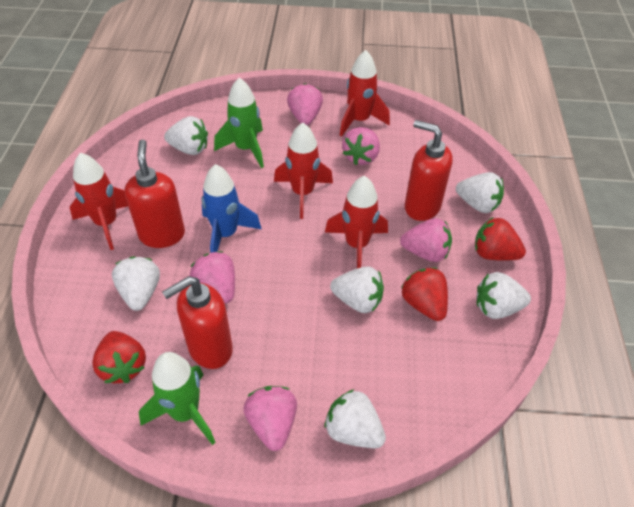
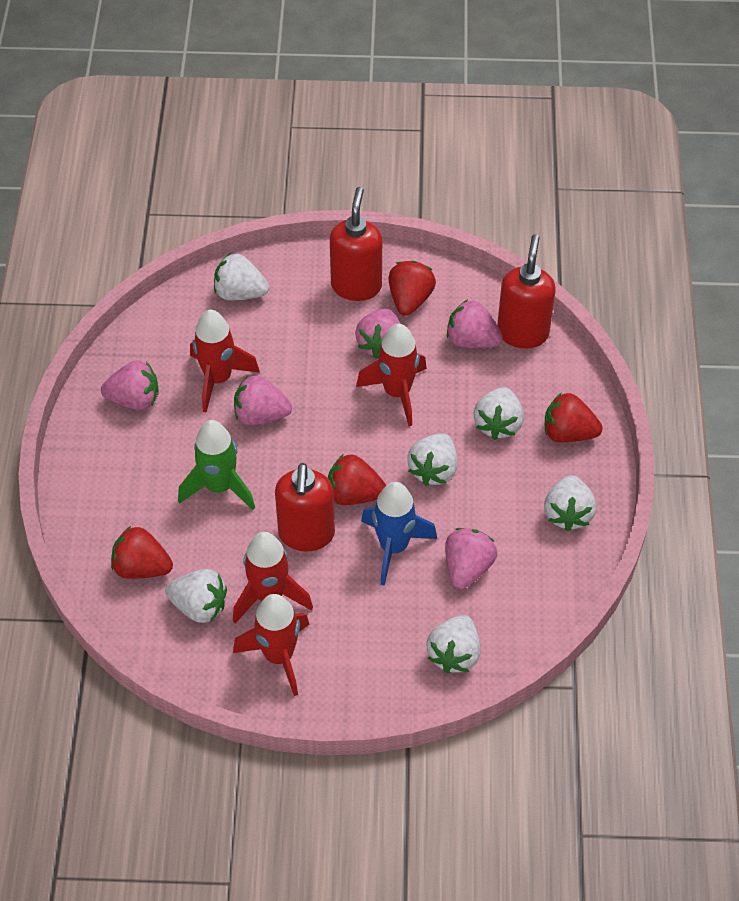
green rocket: [139,352,215,445] [214,78,264,168] = 2 -> [178,420,255,510] = 1
red strawberry: [92,331,146,383] [401,267,448,321] [475,217,526,261] = 3 -> [111,526,173,579] [328,455,386,505] [389,261,436,316] [544,393,602,443] = 4

